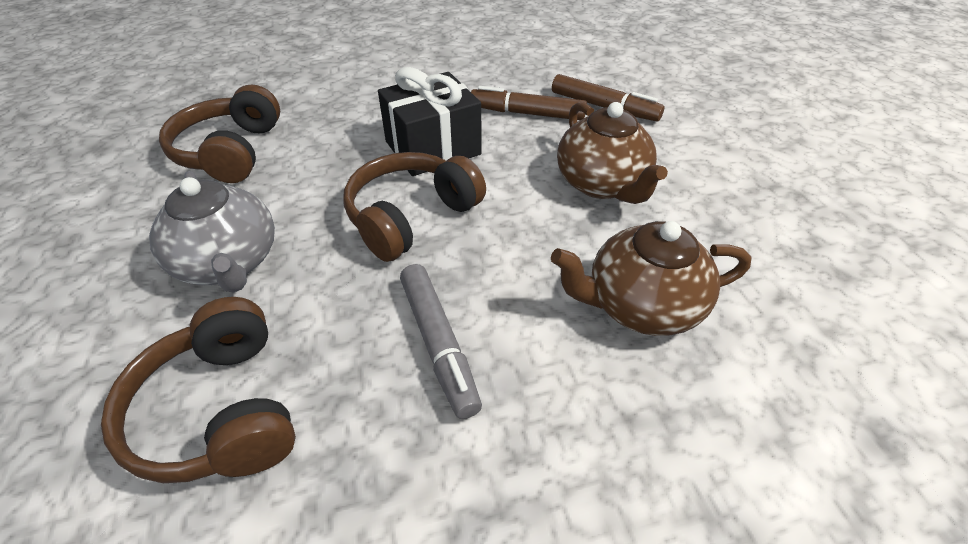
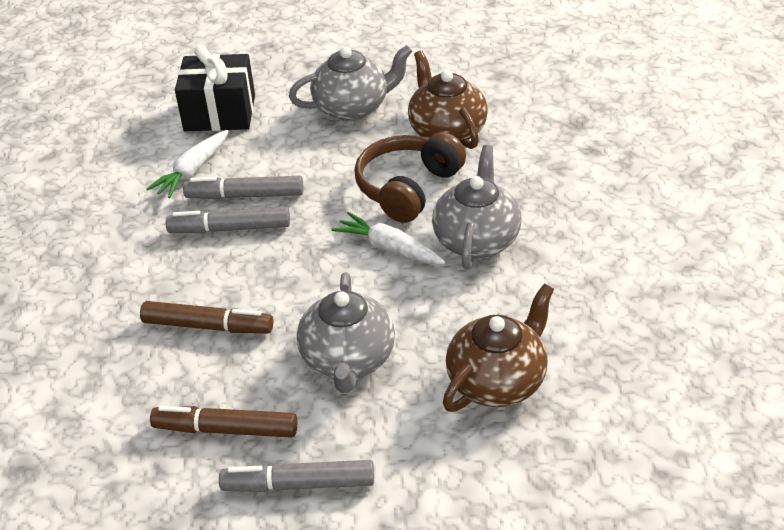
brown headphones: [101,297,296,483] [159,84,280,183] [343,152,486,262] = 3 -> [355,132,466,223] = 1
grey marker: [400,264,482,419] = 1 -> [166,207,290,233] [183,176,303,199] [219,460,374,492] = 3
grey teapot: [149,171,275,293] = 1 -> [289,45,413,121] [297,272,395,393] [432,145,521,269] = 3
white carrot: none = 0 -> [147,130,229,198] [332,212,446,264] = 2

